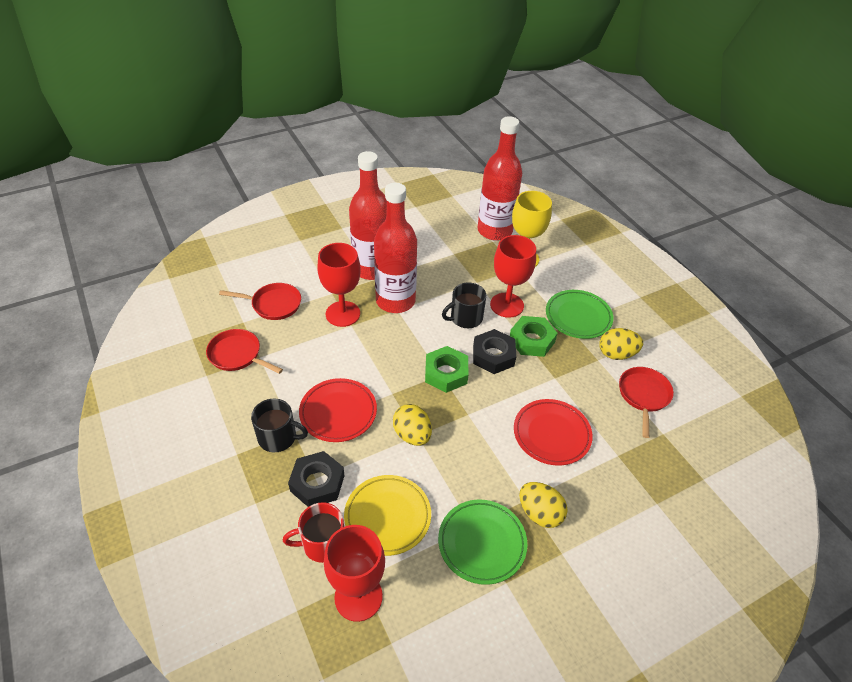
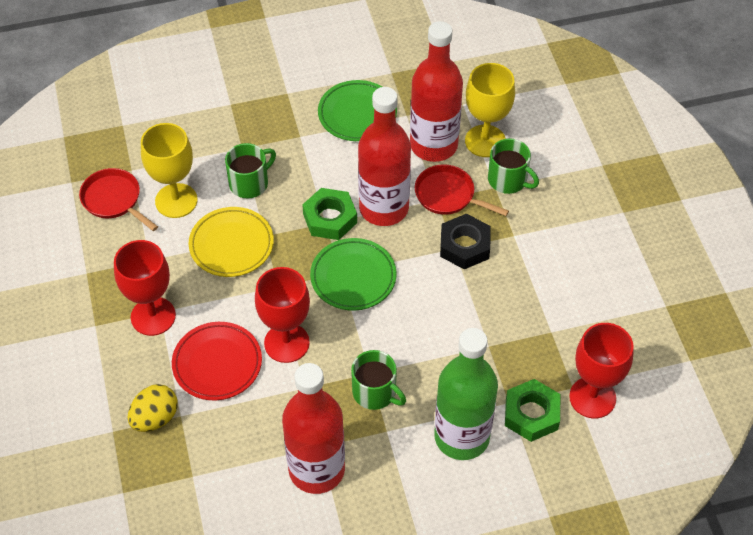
black mug: [251,399,308,452] [442,282,486,328] = 2 -> none = 0
black nut: [288,451,345,507] [473,329,516,374] = 2 -> [440,214,491,269] = 1
green bottle: none = 0 -> [434,328,498,460] = 1
green mug: none = 0 -> [225,143,276,198] [351,350,406,410] [488,138,539,194] = 3
red mug: [283,502,344,563] = 1 -> none = 0
red pan: [206,329,283,374] [219,283,301,320] [619,367,674,438] = 3 -> [79,168,158,231] [415,164,509,216] = 2
red plate: [299,378,377,442] [514,399,593,466] = 2 -> [172,322,262,400] = 1
yellow egg: [393,404,432,446] [519,482,568,528] [599,328,643,360] = 3 -> [128,384,178,432] = 1
yellow goblet: [512,191,552,267] = 1 -> [141,123,197,218] [465,63,515,157] = 2

